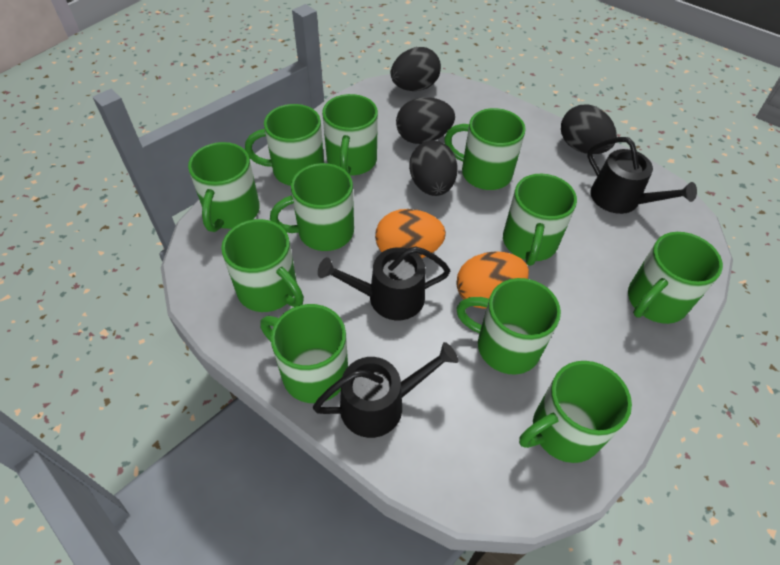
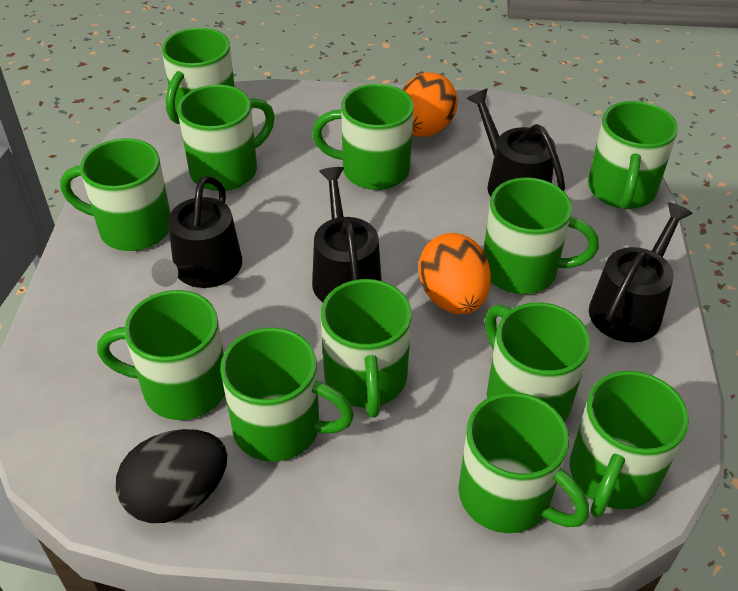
black egg: [391,47,441,91] [396,97,455,144] [409,140,458,196] [561,104,617,154] = 4 -> [116,429,227,523] = 1
black watering can: [313,342,458,438] [318,246,450,320] [587,137,697,214] = 3 -> [152,176,242,288] [312,167,382,302] [467,88,565,197] [589,202,693,343] = 4
green mug: [188,142,260,232] [221,219,304,312] [245,104,324,186] [260,304,348,403] [270,163,354,251] [322,94,378,175] [444,108,526,190] [456,278,561,375] [503,174,577,266] [519,361,632,463] [628,232,723,324] = 11 -> [60,138,170,251] [97,290,225,420] [162,28,235,124] [177,85,275,191] [220,327,354,462] [312,84,414,190] [321,279,412,418] [458,392,589,533] [484,177,599,294] [485,302,591,421] [570,371,689,517] [588,101,678,210] = 12

